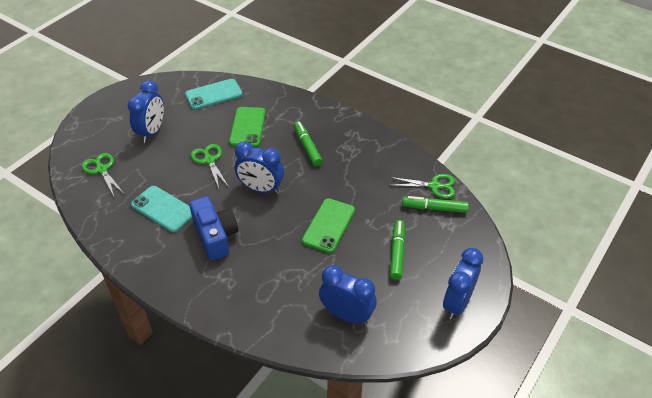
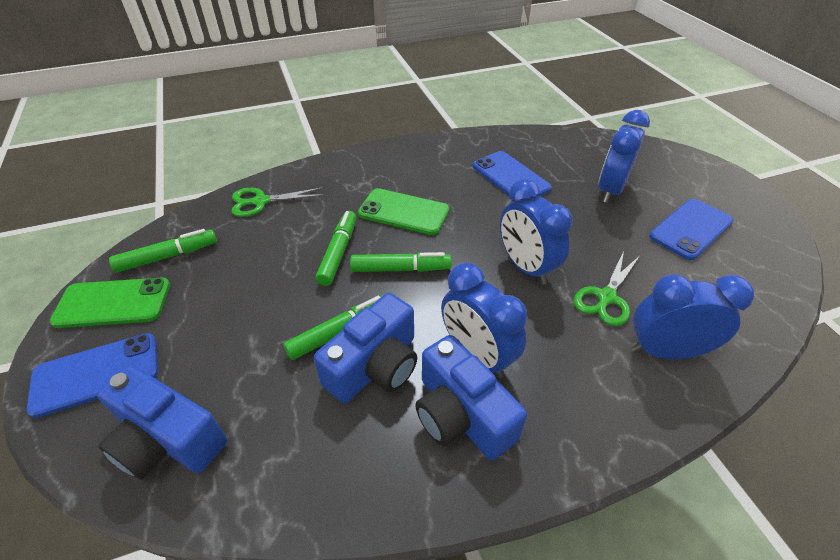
blue camera: [189,196,238,261] = 1 -> [97,365,227,480] [314,293,417,403] [415,335,527,460] = 3
blue phone: none = 0 -> [26,333,158,418] [473,151,552,200] [649,199,734,260] = 3
green marker: [294,121,322,166] [390,220,405,280] [402,196,469,213] = 3 -> [109,229,217,272] [284,295,383,360] [315,211,356,286] [350,252,452,272] = 4
green scissors: [82,153,123,196] [191,144,229,188] [389,174,455,198] = 3 -> [232,188,324,217] [574,251,639,326] = 2
turquoise phone: [131,186,192,232] [185,79,243,110] = 2 -> none = 0

